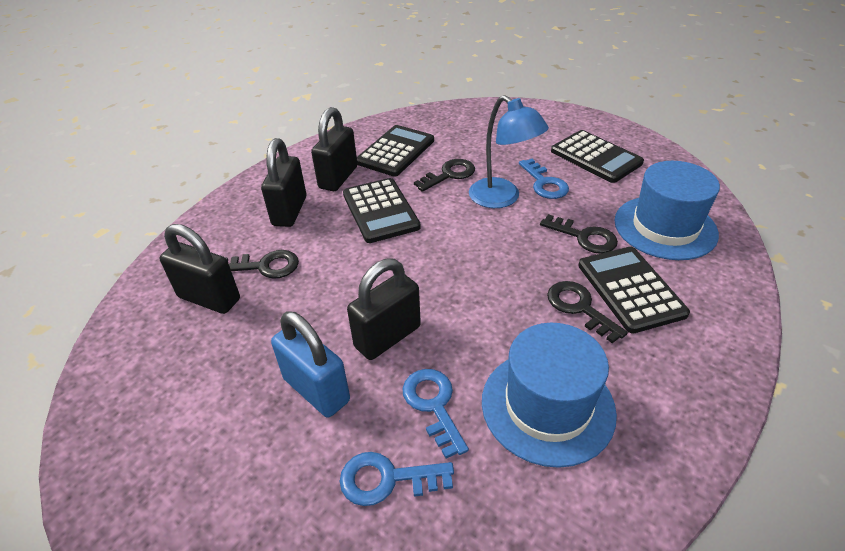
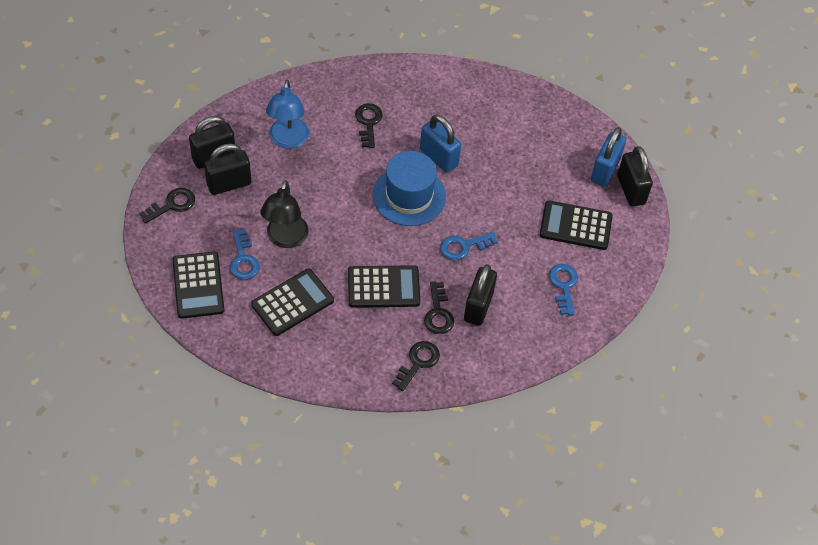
black lamp: none = 0 -> [260,180,309,248] = 1
blue hat: [482,323,617,468] [615,161,720,260] = 2 -> [373,151,446,226] = 1
blue padlock: [271,311,350,417] = 1 -> [420,114,461,173] [591,127,626,187] = 2

